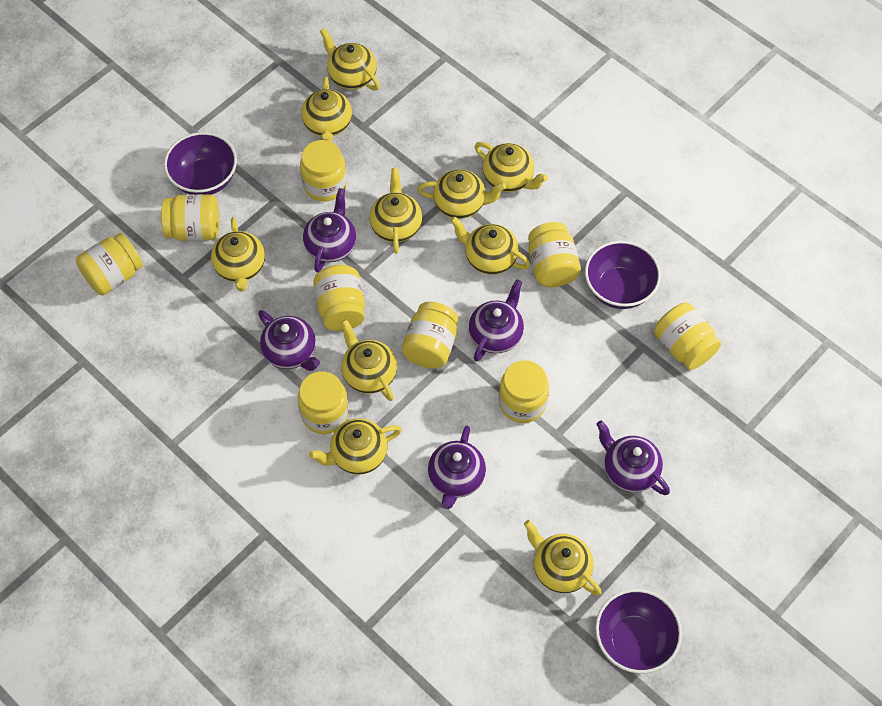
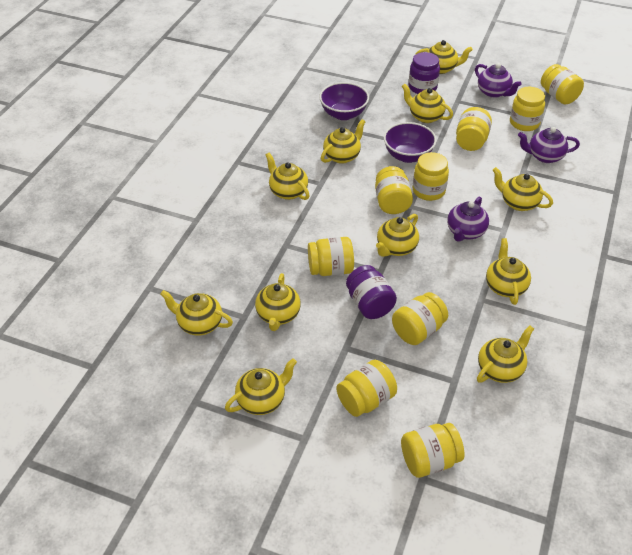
purple bowl: [164,132,237,195] [585,241,661,309] [595,589,682,674] = 3 -> [319,82,369,120] [384,122,437,163] = 2
purple jar: none = 0 -> [346,265,397,319] [409,52,440,94] = 2
purple teapot: [258,310,320,371] [303,188,356,273] [428,426,486,509] [469,279,524,361] [596,420,670,495] = 5 -> [447,196,489,242] [475,63,521,98] [518,127,580,163] = 3
yellow teapot: [211,217,265,291] [301,77,352,142] [309,418,402,475] [320,28,380,90] [341,319,397,401] [369,168,422,254] [417,169,506,219] [450,216,530,275] [475,142,548,192] [524,520,601,596] = 10 -> [160,290,233,336] [225,358,297,415] [255,273,301,331] [266,153,310,200] [321,119,366,164] [376,214,419,257] [402,84,453,123] [415,40,473,74] [477,326,534,383] [486,238,531,305] [493,167,553,211] = 11

